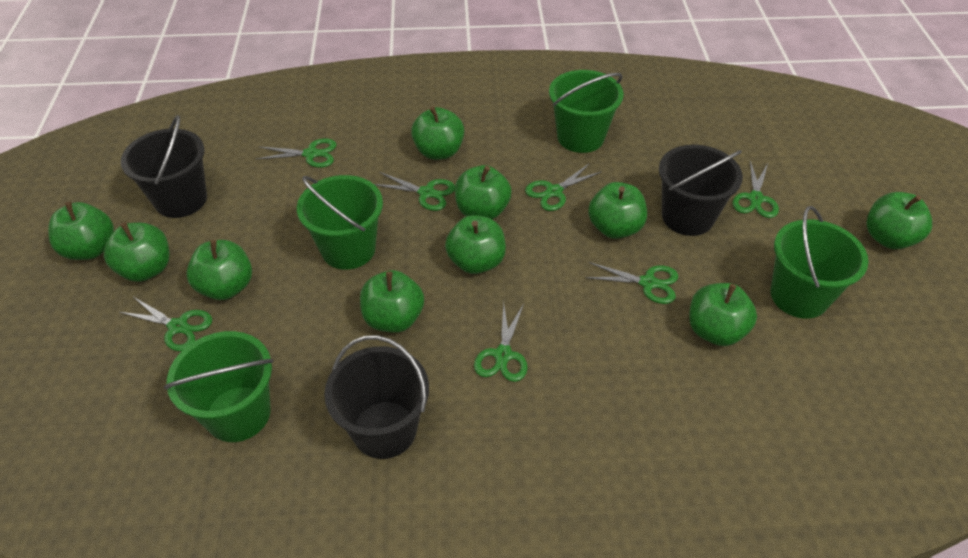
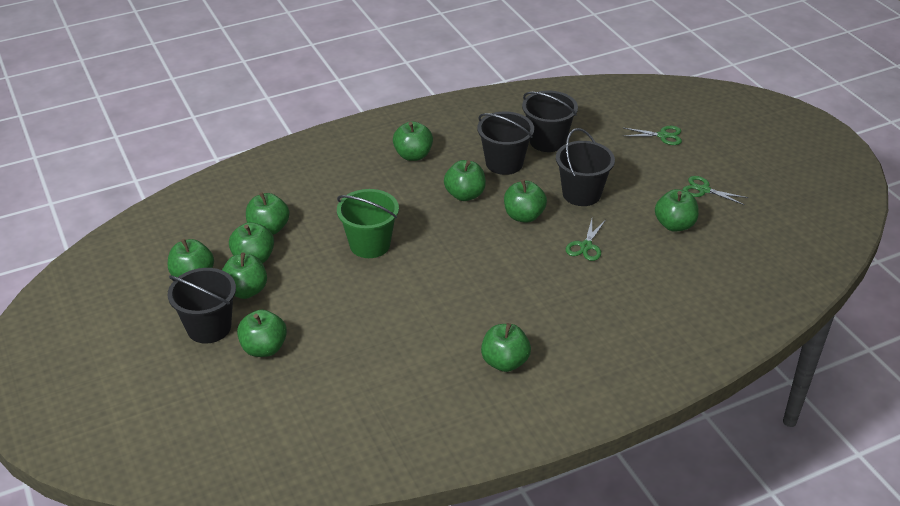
black bucket: [121,115,207,218] [324,335,429,459] [659,145,743,236] = 3 -> [168,268,236,343] [477,112,534,175] [522,91,578,152] [556,128,615,206] = 4
green bucket: [164,331,274,442] [297,175,383,270] [549,70,624,153] [771,206,868,319] = 4 -> [337,189,399,258] = 1
green scissors: [119,297,212,351] [257,138,336,168] [374,172,455,211] [474,302,528,382] [525,163,601,211] [585,262,678,304] [733,161,779,218] = 7 -> [566,219,606,261] [624,126,682,145] [682,176,748,205] = 3

